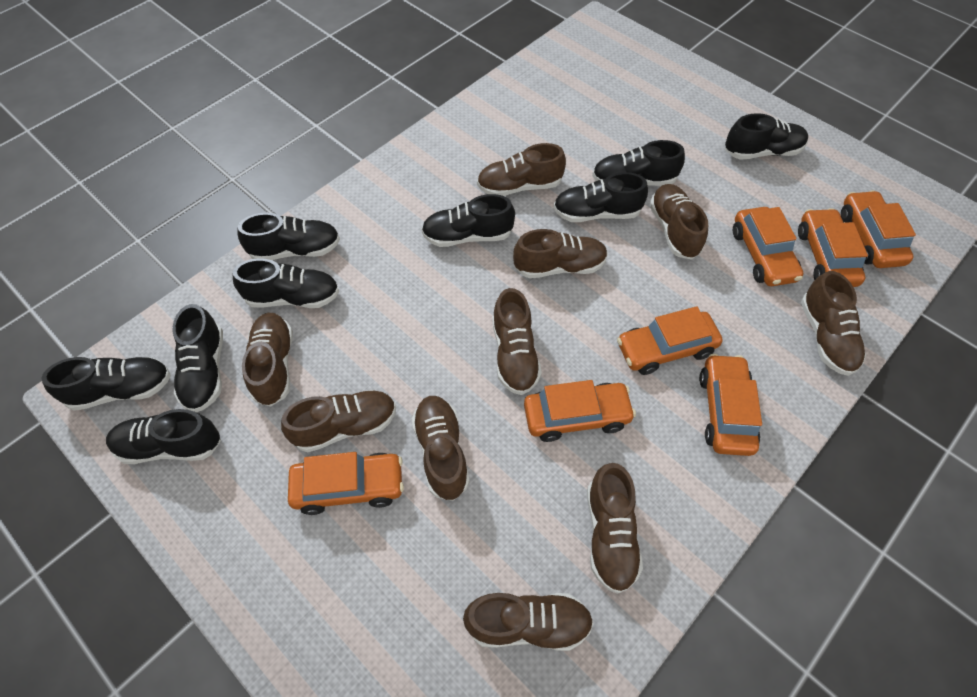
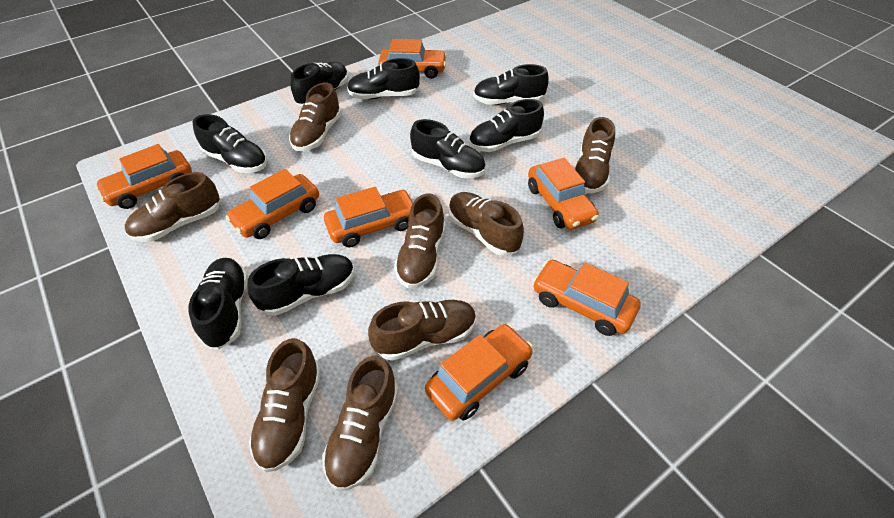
black shoe: [42,357,171,411] [106,409,221,464] [173,304,223,413] [233,258,339,308] [237,213,340,260] [421,194,515,247] [553,172,648,222] [592,140,685,186] [725,113,808,160] = 9 -> [188,258,248,349] [192,114,267,173] [247,254,355,316] [290,62,349,106] [347,58,420,99] [410,119,486,178] [469,99,544,152] [473,64,549,105] = 8
brown shoe: [242,313,293,407] [281,390,396,452] [411,396,469,501] [463,593,594,651] [477,143,566,196] [492,288,542,395] [513,229,608,278] [587,463,643,594] [650,184,708,260] [801,271,866,376] = 10 -> [125,172,220,242] [249,338,321,472] [289,83,342,151] [322,356,399,491] [368,300,476,361] [394,193,445,288] [448,192,524,256] [575,117,615,193] = 8

